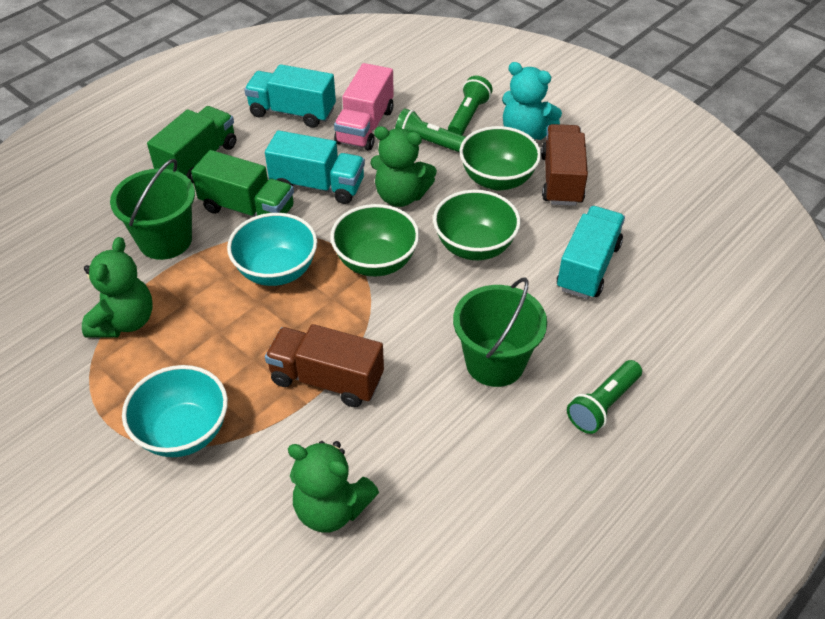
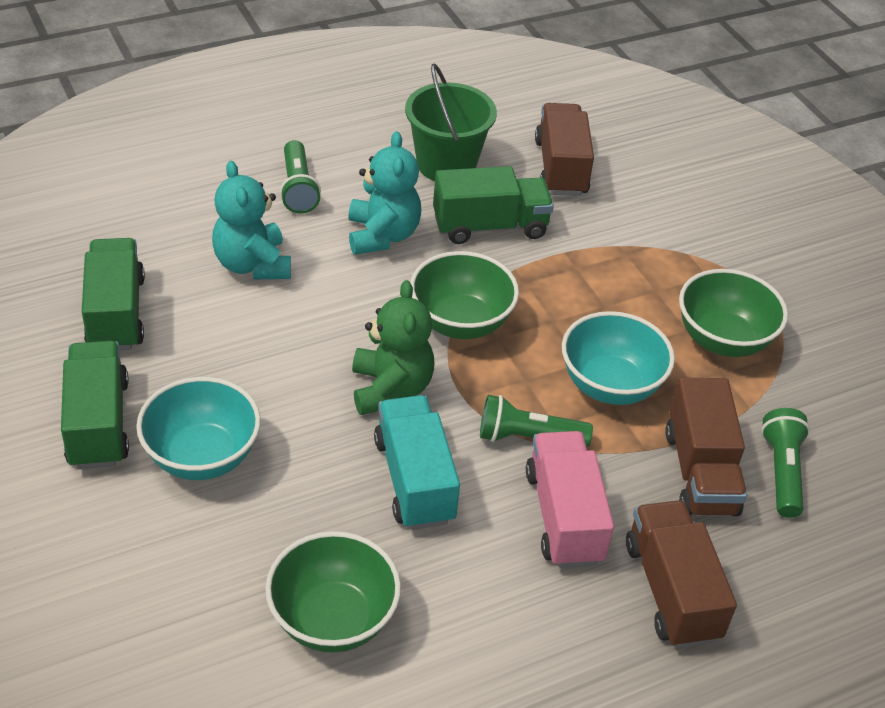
brown truck: [265,324,384,407] [541,124,588,206] = 2 -> [535,103,594,196] [626,500,737,648] [665,377,747,516] = 3
green bucket: [110,159,195,260] [453,277,547,387] = 2 -> [405,64,497,181] = 1
green teddy bear: [82,237,153,337] [288,441,379,533] [370,126,437,207] = 3 -> [352,280,434,415] = 1
green truck: [147,106,236,183] [191,150,294,217] = 2 -> [61,341,129,469] [82,238,145,350] [433,166,554,244] = 3
turquoise teddy bear: [502,62,562,140] = 1 -> [212,161,291,279] [348,131,421,255] = 2
turquoise truck: [244,64,336,128] [265,130,365,204] [557,206,625,299] = 3 -> [374,395,460,530] = 1

